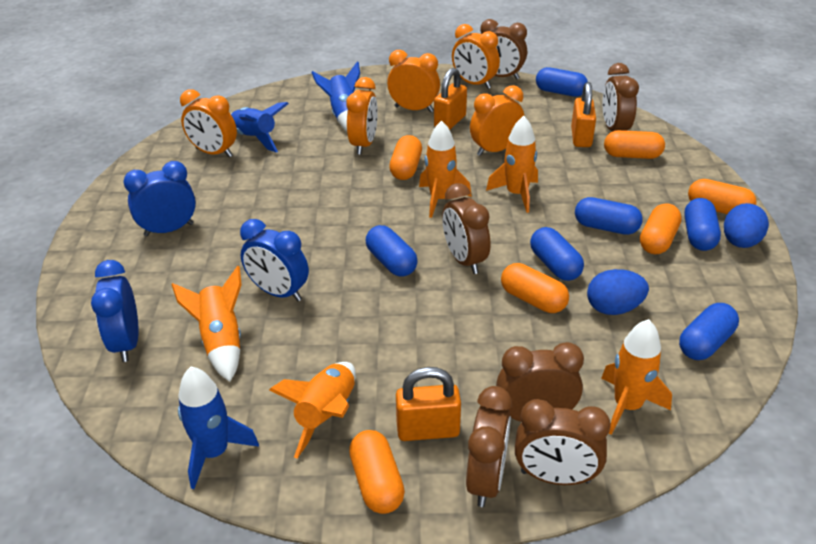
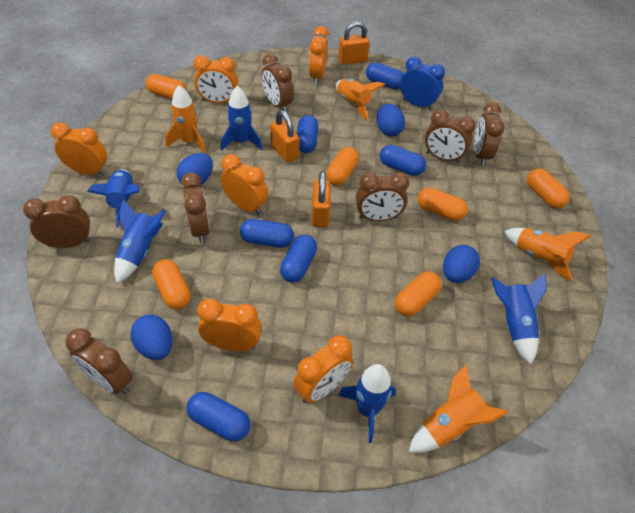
blue clock: [91,260,139,362] [124,161,196,236] [240,219,309,301] = 3 -> [400,57,445,110] = 1
blue egg: [587,269,649,315] [724,203,769,248] = 2 -> [130,315,173,360] [177,153,213,186] [377,104,405,136] [443,245,480,283] = 4
blue rocket: [178,367,259,489] [231,102,289,152] [311,61,360,131] = 3 -> [87,169,139,228] [114,199,166,283] [221,86,263,151] [338,364,396,443] [492,273,546,365] = 5
brown clock: [442,183,490,274] [466,386,512,507] [480,19,527,80] [496,342,584,422] [515,399,611,485] [603,63,639,131] = 6 -> [23,195,91,248] [66,328,132,395] [181,172,210,243] [261,54,294,112] [356,172,409,221] [425,109,476,163] [474,102,505,166] = 7
orange clock: [180,89,237,158] [346,77,378,155] [387,50,440,112] [452,24,500,89] [470,85,524,156] = 5 -> [51,122,107,176] [193,55,238,103] [197,299,262,351] [221,154,268,215] [293,335,353,403] [309,26,329,85] = 6
orange rocket: [171,266,242,382] [269,362,356,459] [419,121,472,218] [486,116,538,213] [601,319,672,435] = 5 -> [165,85,206,153] [335,79,386,121] [409,365,508,453] [504,228,591,281] = 4

